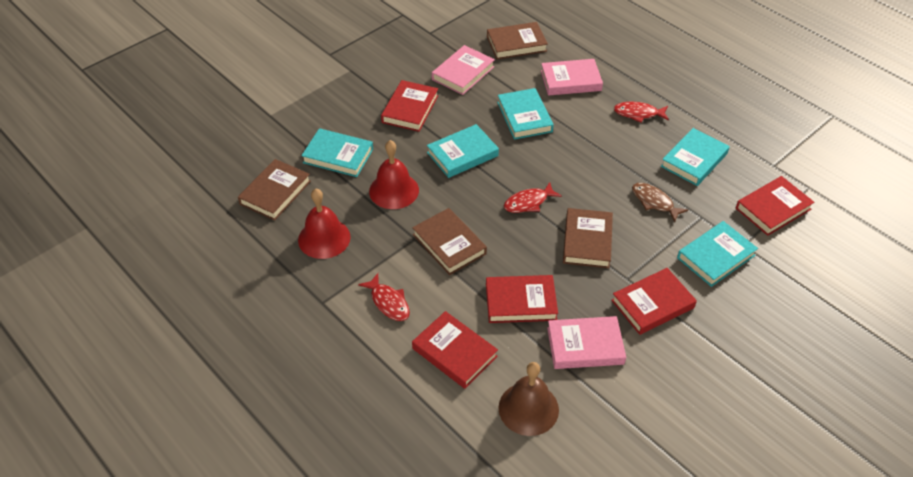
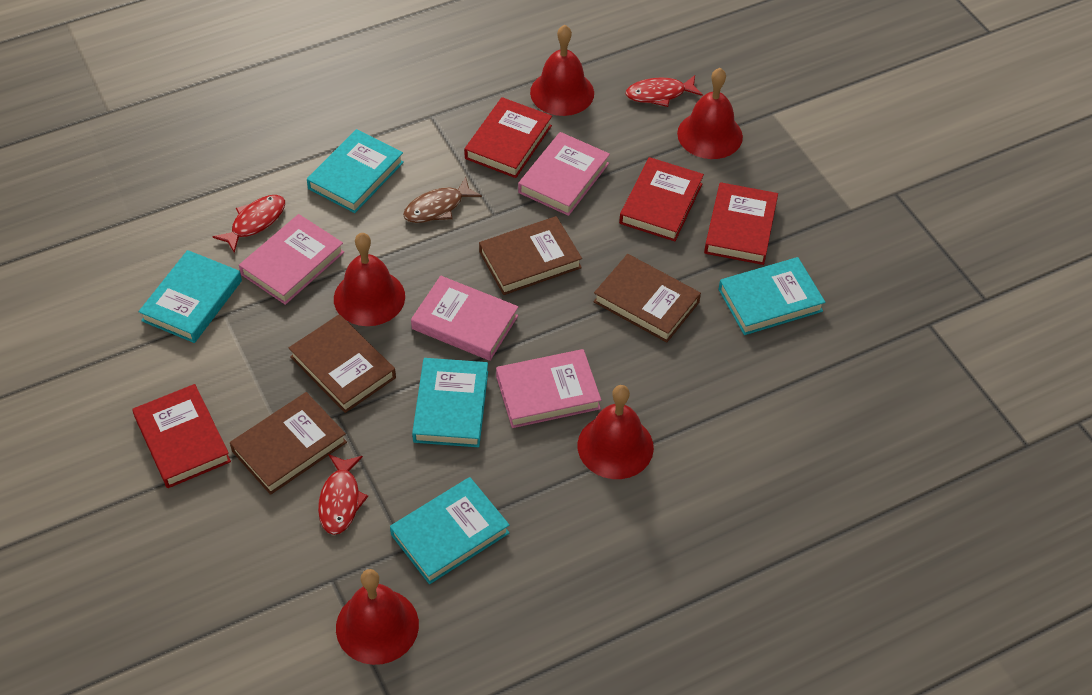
brown bell: [498,362,559,436] = 1 -> none = 0
pink book: [432,45,495,95] [541,59,603,96] [547,316,626,369] = 3 -> [239,214,344,305] [411,276,518,361] [496,349,601,428] [518,132,610,216] = 4
red bell: [298,189,351,259] [369,140,419,209] = 2 -> [334,233,405,326] [336,569,419,665] [530,25,594,116] [578,385,654,479] [677,68,743,159] = 5
red book: [381,80,438,132] [412,311,498,389] [486,275,558,323] [611,268,697,335] [736,176,815,236] = 5 -> [132,384,231,488] [464,97,552,178] [619,157,704,241] [704,182,778,265] = 4

